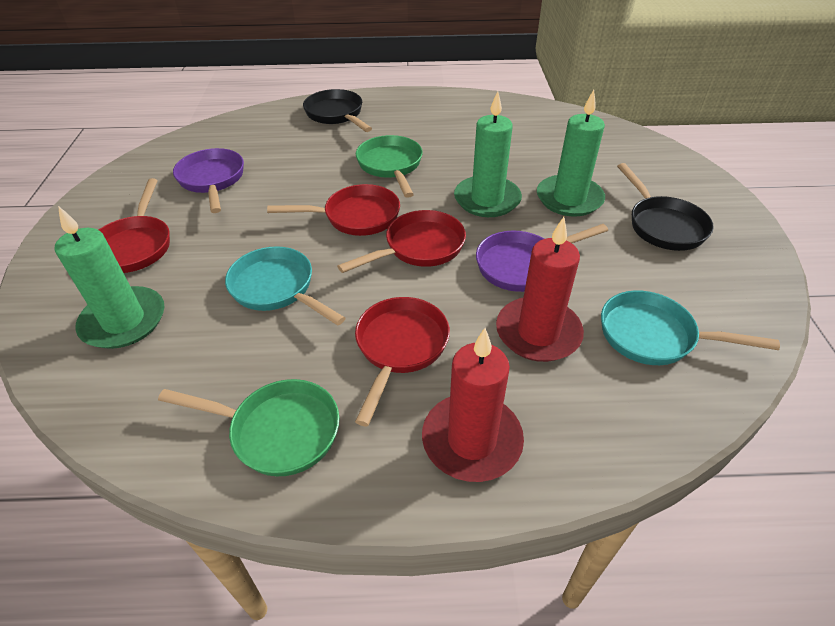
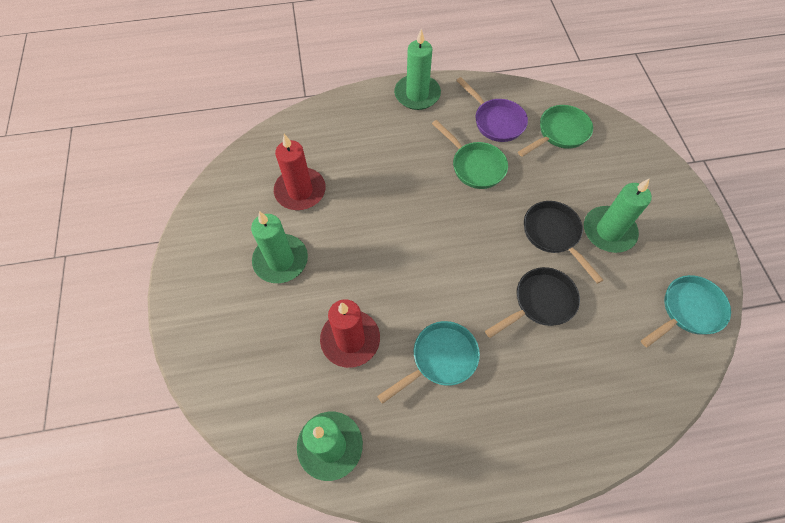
green candle: [55,206,164,349] [454,91,522,217] [537,90,605,216] = 3 -> [251,211,308,283] [297,412,363,481] [394,29,441,110] [584,178,652,253] = 4
purple pan: [173,148,244,213] [476,224,608,292] = 2 -> [456,77,528,142] = 1
red pan: [99,178,170,273] [267,184,400,236] [337,210,466,273] [355,297,450,426] = 4 -> none = 0

